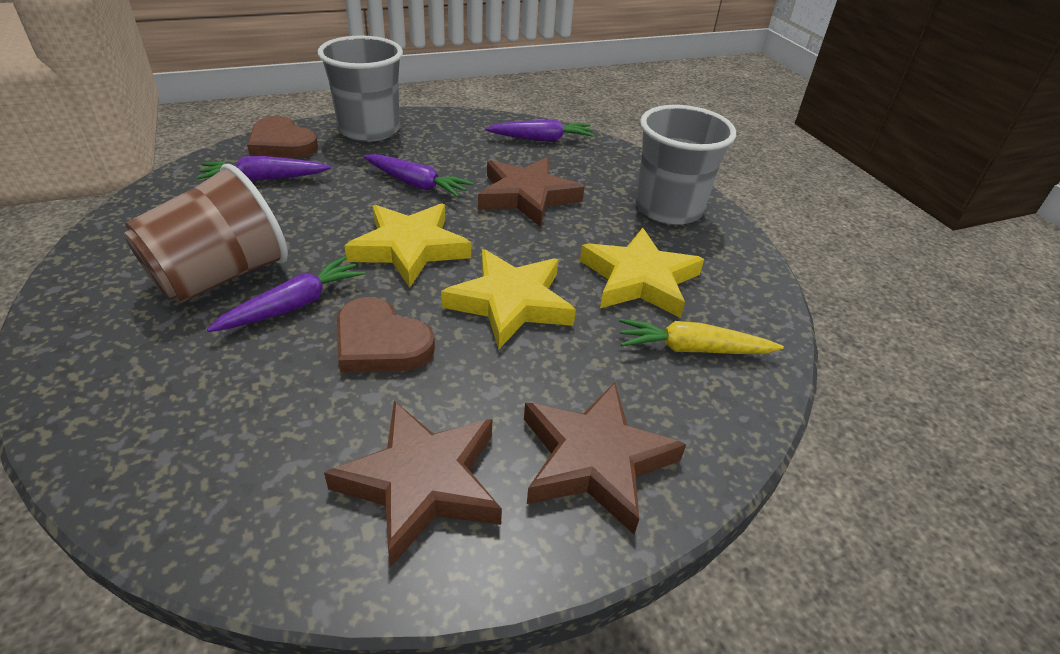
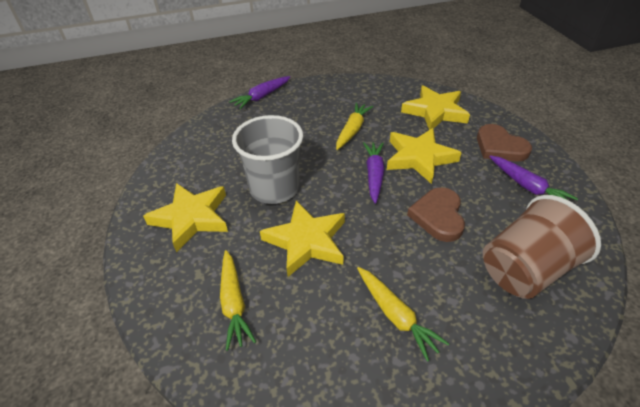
brown star: [324,401,502,566] [478,157,584,227] [524,382,686,535] = 3 -> none = 0
grey cup: [318,36,403,142] [636,105,736,225] = 2 -> [232,115,303,204] = 1
purple carrot: [197,156,331,181] [207,256,365,332] [363,154,473,197] [485,119,594,141] = 4 -> [229,76,290,109] [363,142,384,204] [489,155,578,200] = 3
yellow carrot: [619,319,784,354] = 1 -> [220,250,256,351] [336,103,373,150] [357,267,449,362] = 3
yellow star: [344,203,471,288] [441,249,576,349] [580,228,704,318] = 3 -> [143,183,228,252] [260,201,345,277] [387,128,462,184] [401,85,470,130] = 4

